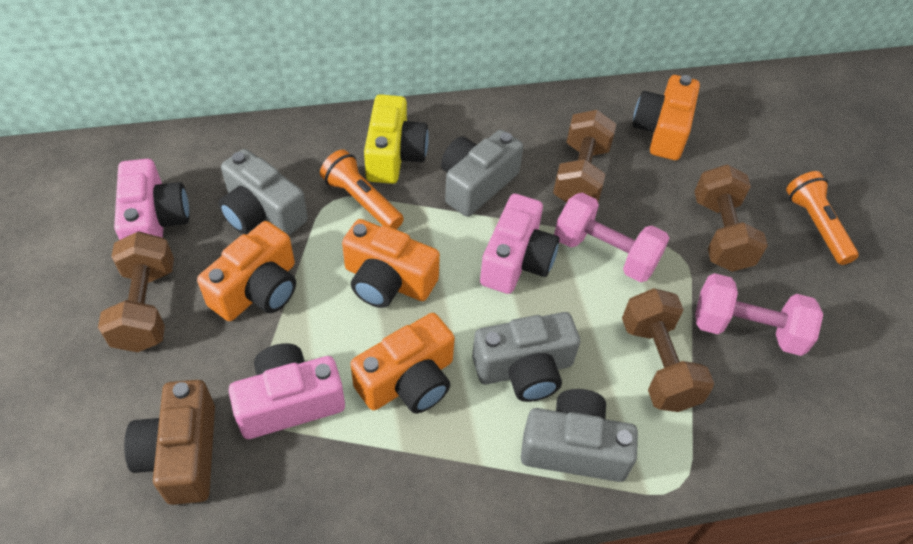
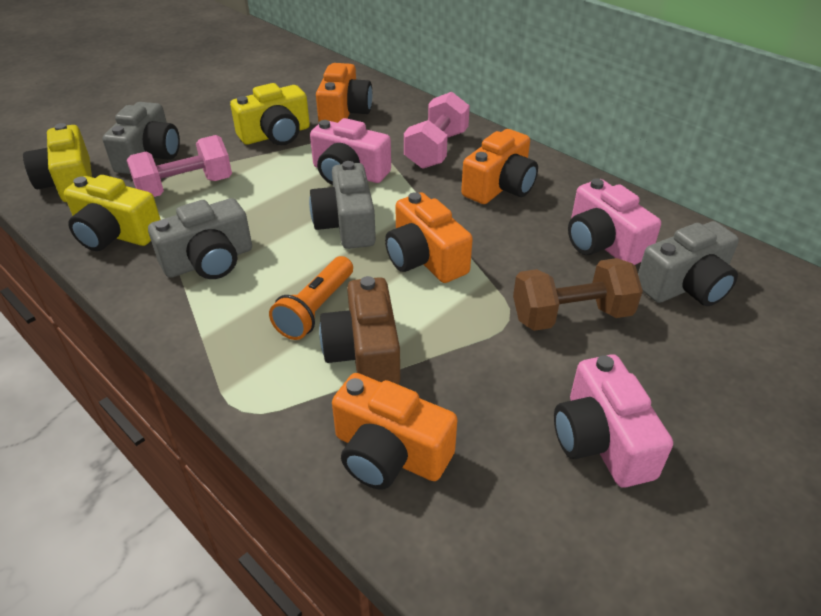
brown dumbbell: [98,231,174,352] [553,110,616,203] [622,288,714,412] [694,164,768,272] = 4 -> [513,258,643,331] = 1
orange flashlight: [320,150,404,229] [786,171,859,265] = 2 -> [269,256,353,340] = 1
yellow camera: [364,94,429,184] = 1 -> [23,123,92,202] [64,175,161,251] [230,83,310,145] = 3

